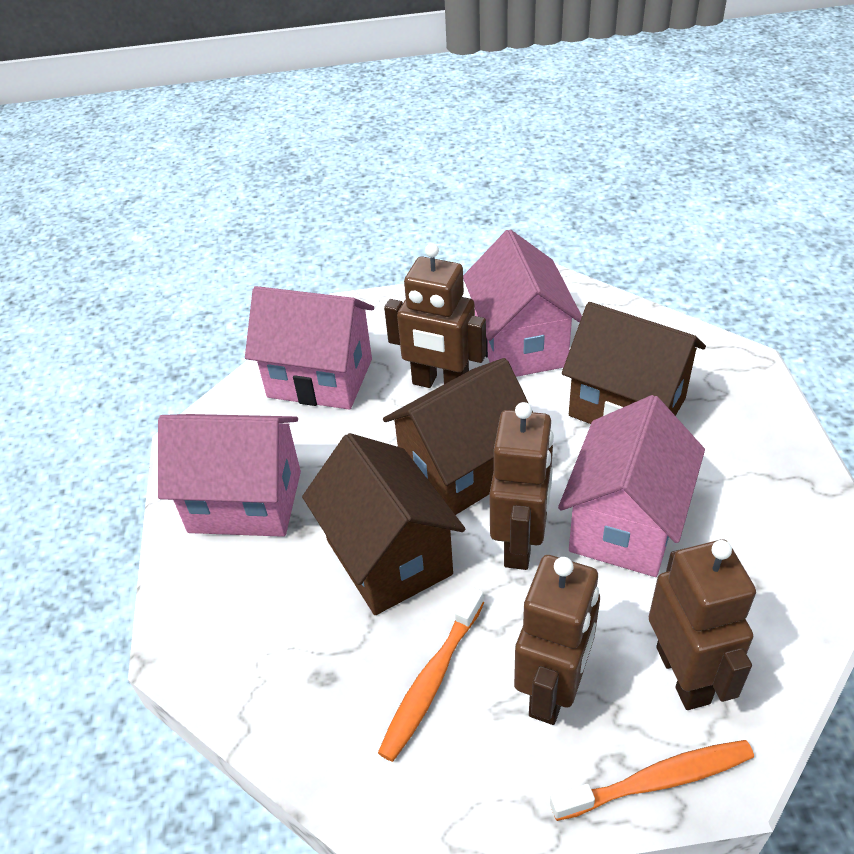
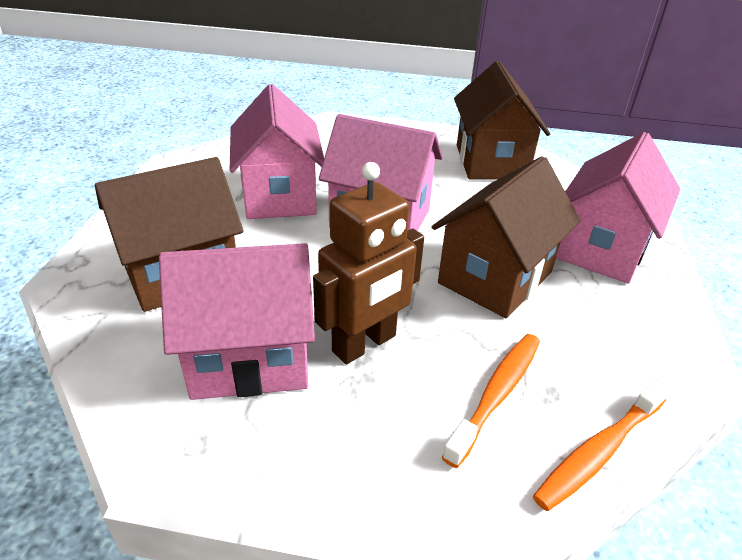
brown robot: [384,243,486,388] [489,402,554,570] [514,555,600,725] [649,540,756,710] = 4 -> [313,162,424,364] = 1

